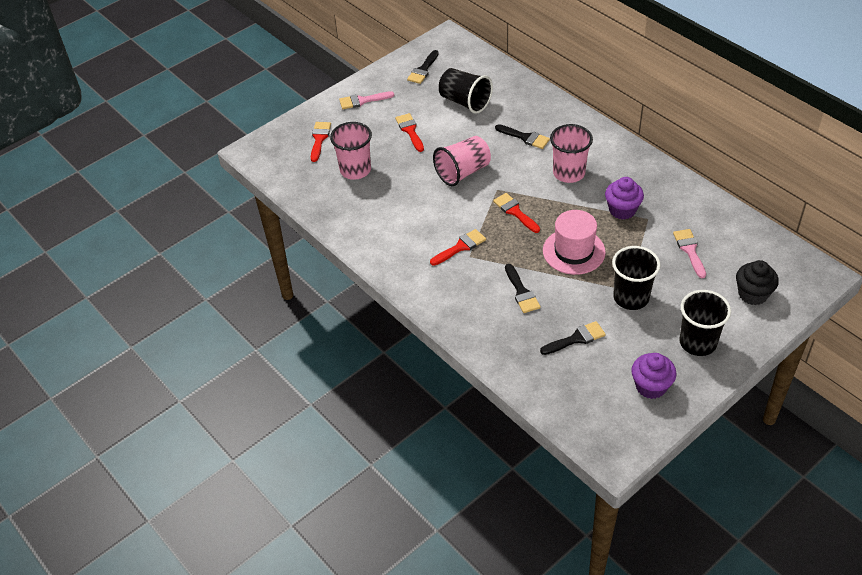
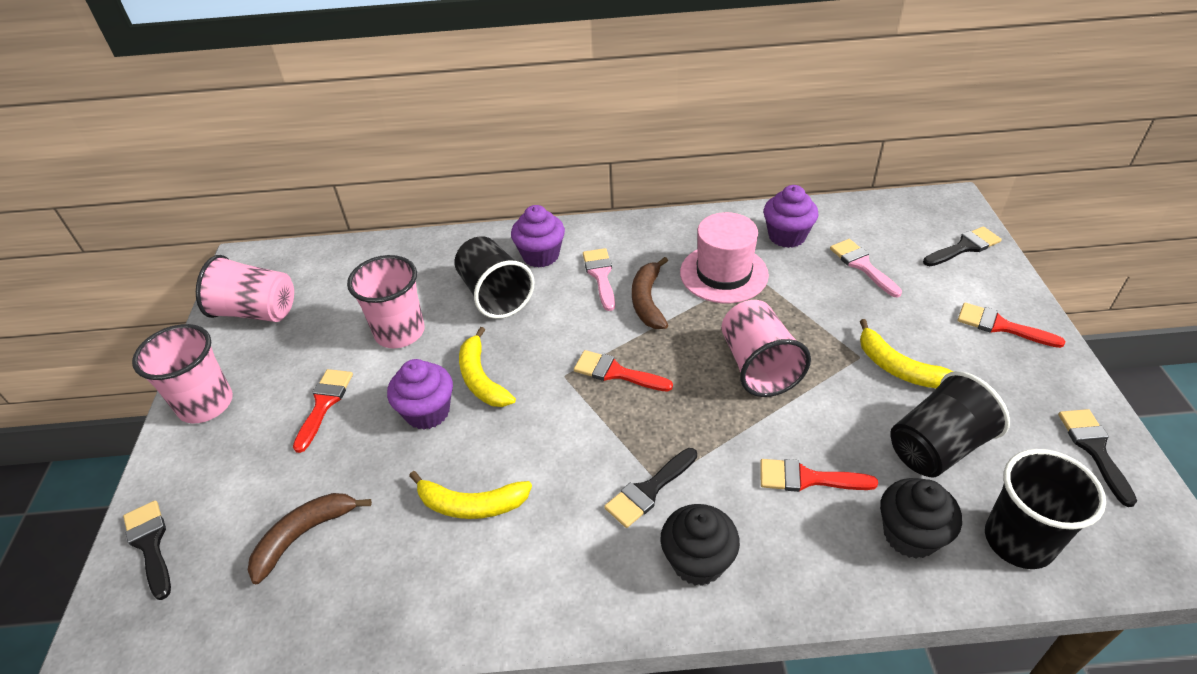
black cupcake: [736,260,779,305] = 1 -> [660,504,740,586] [880,478,962,559] = 2
brown banana: none = 0 -> [248,493,372,584] [632,257,668,329] = 2
pink cup: [330,122,372,180] [433,136,491,186] [550,124,593,183] = 3 -> [132,324,233,423] [196,255,294,322] [347,255,425,348] [722,300,811,397] = 4
purple cupcake: [605,177,644,220] [631,353,677,399] = 2 -> [387,359,453,430] [511,205,565,267] [764,185,819,248] = 3
yellow banana: none = 0 -> [409,471,532,519] [459,327,516,407] [860,319,953,388] = 3

